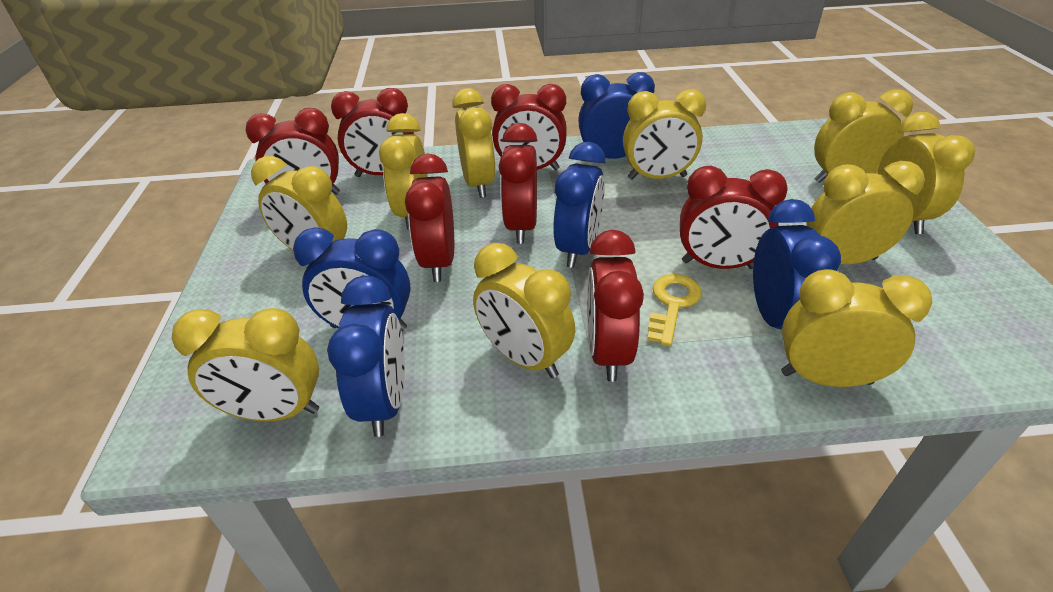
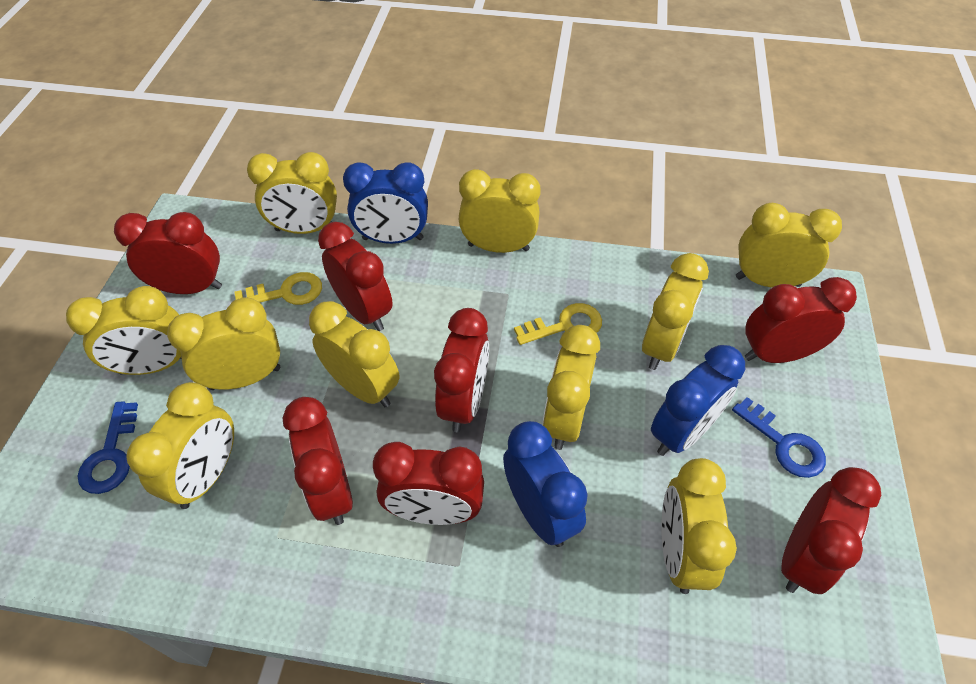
blue clock: [293,227,411,331] [327,276,405,437] [553,142,605,268] [578,72,655,159] [753,199,841,330] = 5 -> [343,162,428,244] [503,421,588,547] [651,345,745,456] = 3
blue key: none = 0 -> [78,401,138,494] [732,397,826,478] = 2
yellow key: [647,274,702,346] = 1 -> [235,272,322,305] [514,303,602,345] = 2

